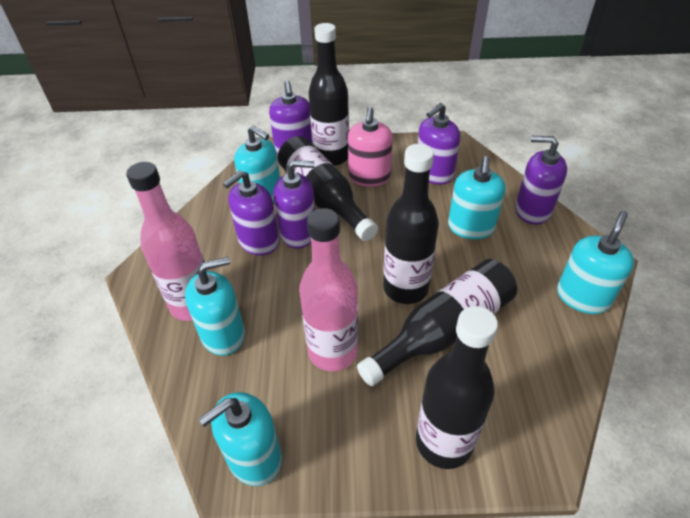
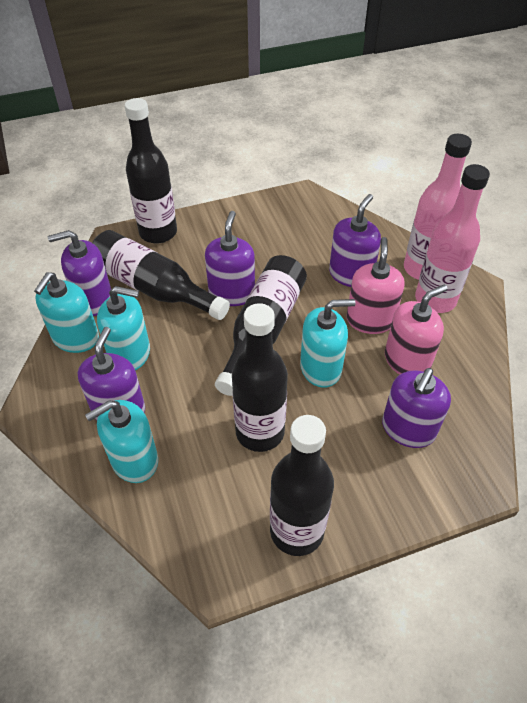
pink soap dispenser: [348,107,393,187] = 1 -> [346,237,405,334] [385,284,448,374] = 2
turquoise soap dispenser: [185,257,245,356] [199,392,282,486] [234,125,280,203] [448,156,506,239] [557,211,634,314] = 5 -> [34,272,99,353] [85,400,158,483] [97,286,150,370] [300,299,356,388] = 4

